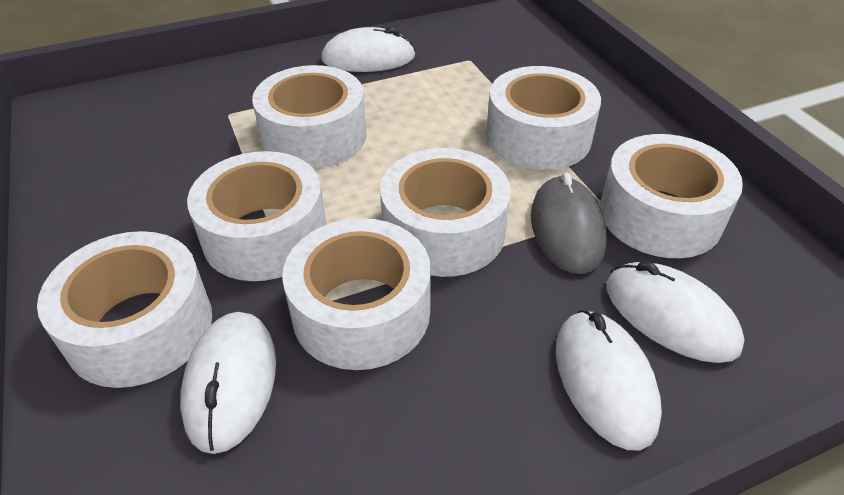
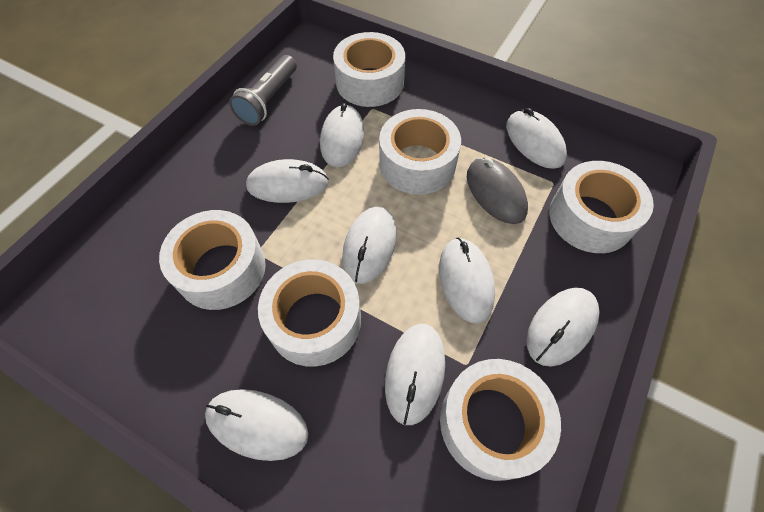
grey flashlight: none = 0 -> [229,55,297,126] = 1
white mouse: [180,312,276,454] [321,27,415,72] [556,310,662,450] [606,261,745,363] = 4 -> [205,389,308,461] [246,159,329,203] [320,103,365,167] [342,207,397,284] [385,324,445,425] [439,237,495,323] [507,108,567,169] [527,288,600,367] = 8
white tape: [37,231,212,388] [187,151,326,281] [252,65,366,169] [282,218,431,370] [380,148,511,277] [486,66,601,170] [600,134,743,258] = 7 -> [159,210,266,310] [258,259,361,367] [333,32,405,107] [379,109,461,195] [440,359,561,481] [549,161,654,253] = 6

